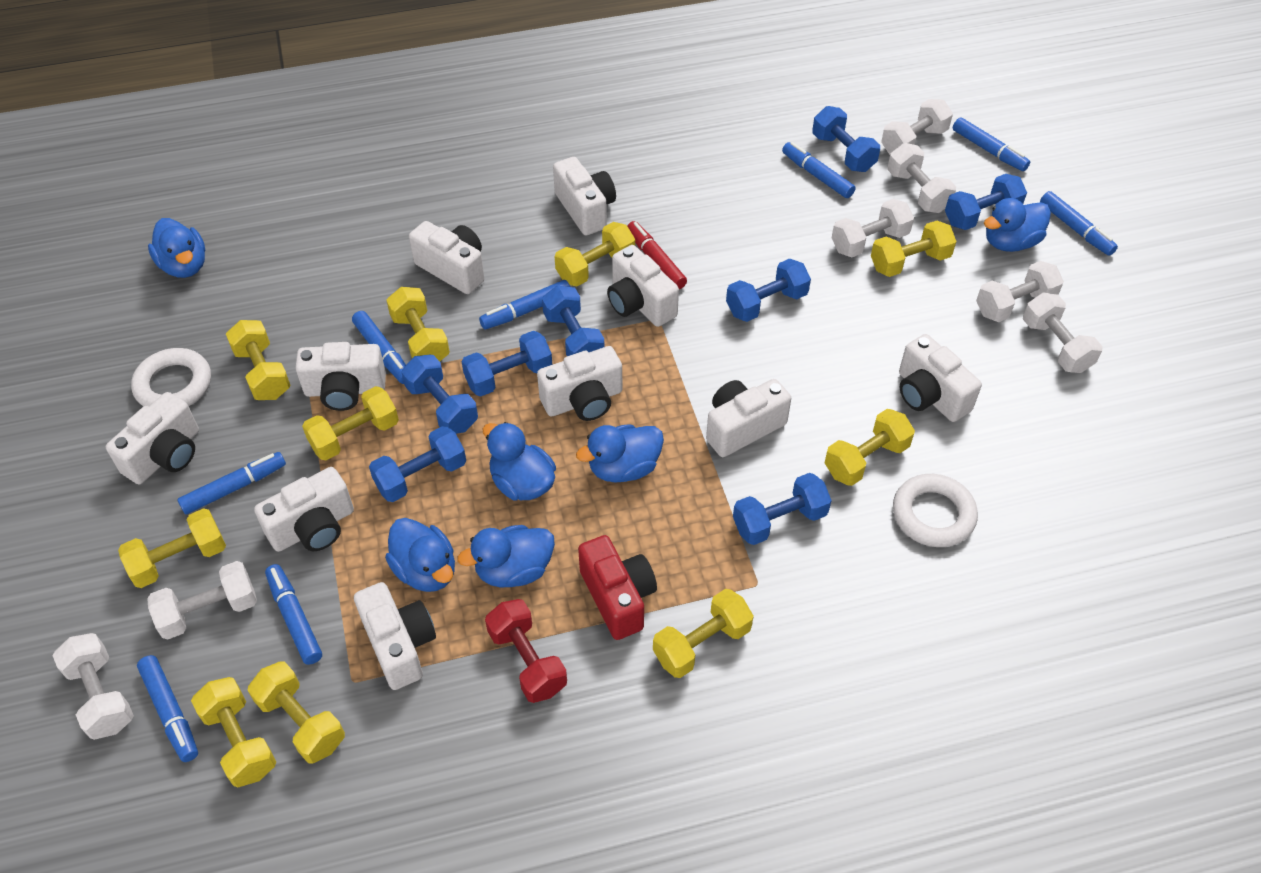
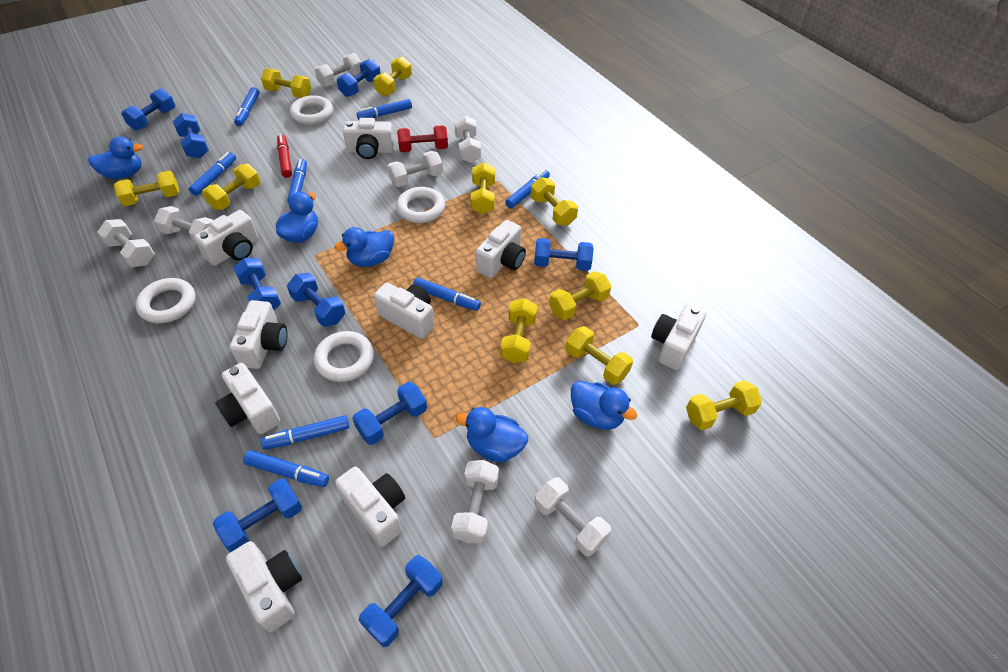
blue duck: [148,218,205,278] [385,518,455,592] [457,525,555,587] [483,422,556,501] [576,424,664,483] [984,198,1051,252] = 6 -> [88,136,143,179] [276,192,318,243] [335,227,394,267] [456,407,528,462] [571,380,637,430] = 5
blue dumbbell: [369,426,466,502] [402,355,478,434] [462,331,552,396] [542,286,604,356] [726,259,811,322] [733,473,832,545] [812,106,880,172] [945,174,1027,230] = 8 -> [121,88,175,131] [173,113,209,158] [213,479,302,553] [234,258,281,310] [287,273,345,327] [337,59,381,97] [352,382,427,445] [359,555,443,647] [534,238,594,271] = 9
red camera: [578,535,657,640] = 1 -> none = 0
white camera: [106,392,199,484] [254,467,354,552] [295,342,386,411] [354,582,436,690] [409,221,484,294] [537,346,622,421] [553,157,616,235] [607,245,679,327] [706,379,791,457] [899,334,982,422] = 10 -> [194,210,259,266] [215,363,280,434] [226,541,302,632] [230,300,287,369] [335,467,405,547] [343,118,394,159] [374,283,434,339] [476,220,526,278] [651,304,706,370] = 9
white ring: [131,348,211,407] [893,474,978,547] = 2 -> [136,278,196,324] [290,95,333,125] [314,331,374,382] [396,187,445,223] = 4

